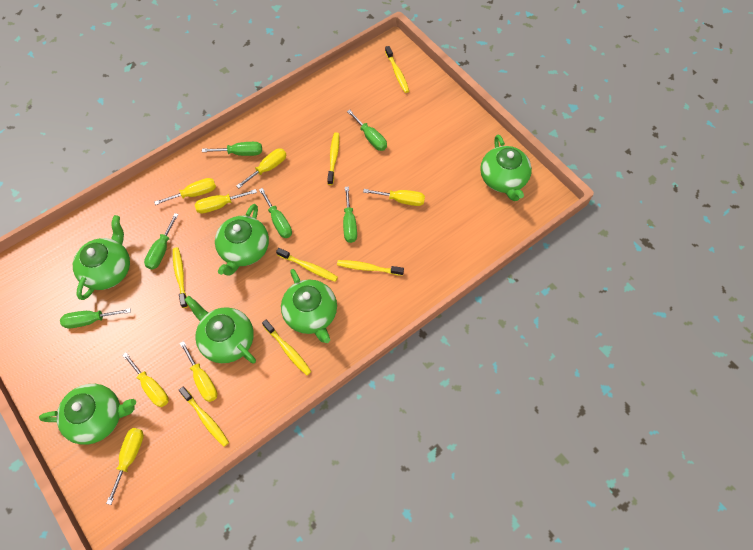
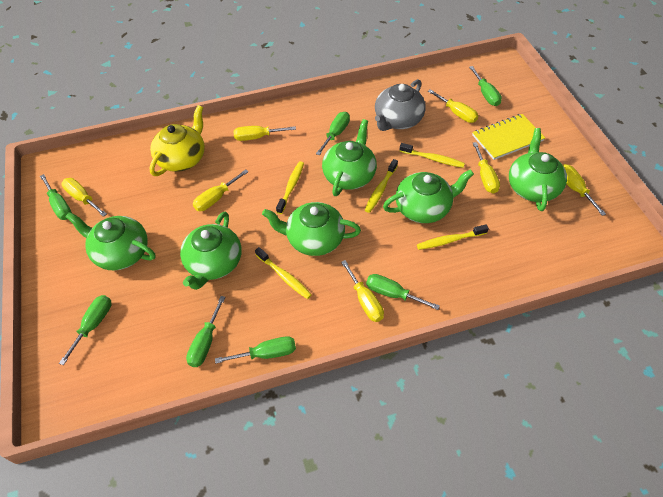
green screwdriver: [60,308,131,328] [144,213,179,270] [202,142,262,156] [259,188,292,238] [343,187,357,243] [347,110,387,151] = 6 -> [40,174,72,220] [59,295,111,365] [186,296,225,367] [215,336,296,364] [316,112,350,155] [366,274,440,310] [469,66,502,106] = 7
grey teapot: none = 0 -> [375,79,426,131] = 1
yellow notebook: none = 0 -> [472,114,545,160] = 1
yellow teapot: none = 0 -> [150,105,205,176] = 1
yellow toothbrush: [173,247,188,308] [179,387,229,447] [262,320,312,375] [276,248,338,282] [327,132,339,185] [337,260,404,276] [385,46,409,93] = 7 -> [255,247,312,299] [276,161,304,214] [365,159,398,213] [400,143,465,168] [417,224,489,250] = 5

